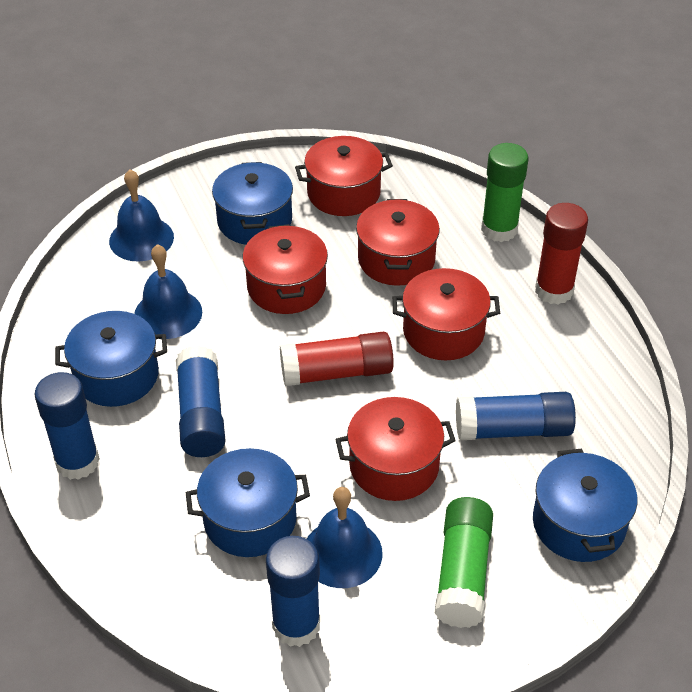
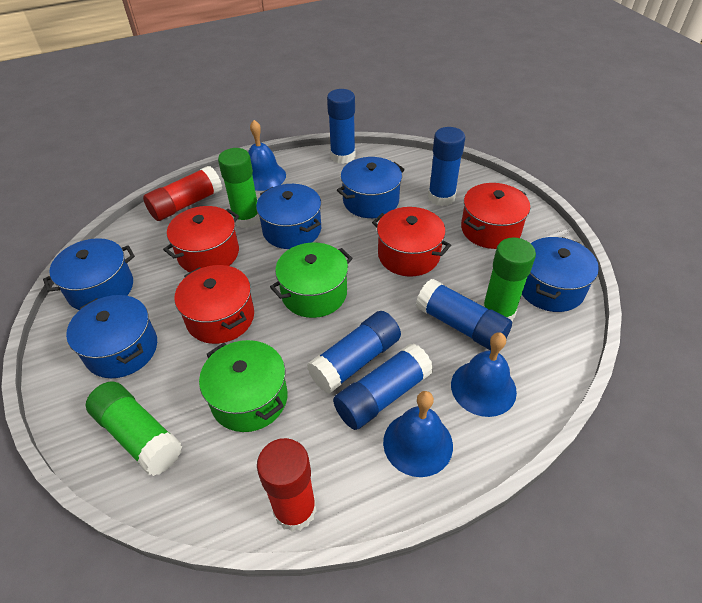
blue glue stick: [34,372,100,480] [176,345,226,457] [266,536,320,647] [456,392,576,440] = 4 -> [307,311,401,394] [327,89,355,164] [333,343,433,430] [416,279,512,350] [428,127,465,206] = 5
blue pot: [55,311,167,407] [186,448,310,557] [212,162,293,245] [533,449,637,562] = 4 -> [43,238,135,310] [66,295,157,378] [256,184,321,249] [337,157,405,218] [522,237,599,312] = 5
green glue stick: [434,497,493,628] [481,143,528,242] = 2 -> [86,381,183,476] [218,148,260,228] [482,238,536,322] = 3
green pot: none = 0 -> [199,340,288,432] [270,243,353,318] = 2
red pot: [243,224,328,314] [295,136,393,216] [335,397,456,501] [356,199,440,286] [392,268,500,360] = 5 -> [163,206,239,272] [175,265,254,344] [372,207,451,277] [461,183,530,249] = 4

